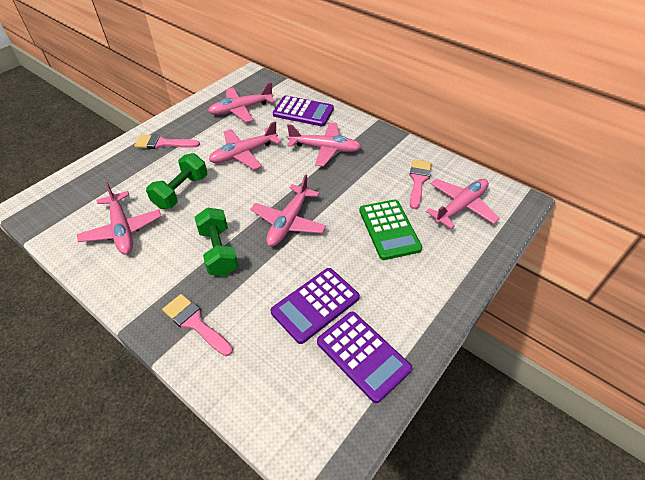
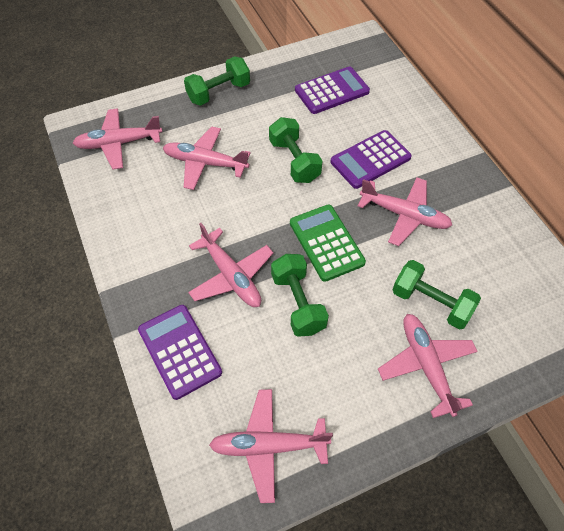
green dumbbell: [146,153,207,209] [195,207,239,276] = 2 -> [184,57,250,106] [269,117,322,183] [271,254,329,337] [393,260,481,330] = 4
pink brush: [134,134,200,149] [162,294,233,356] [410,159,432,209] = 3 -> none = 0

